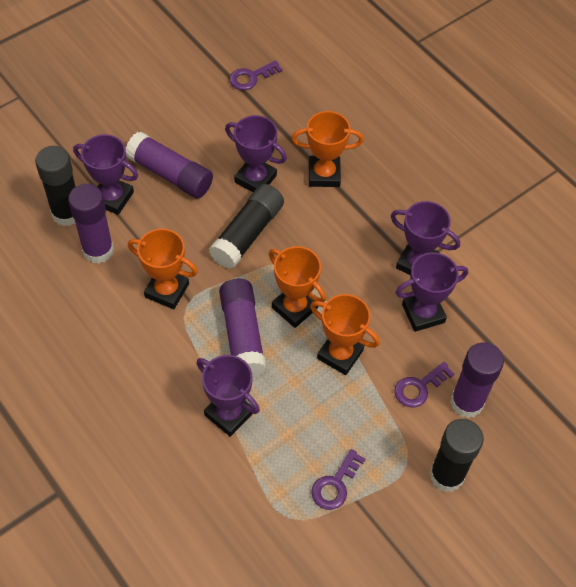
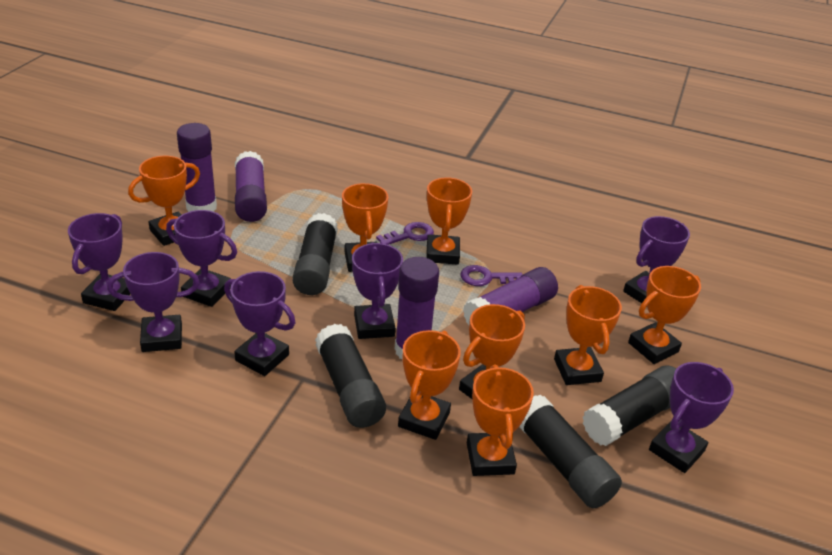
black glue stick: [35,146,76,226] [209,184,284,269] [430,419,484,492] = 3 -> [292,213,338,295] [315,324,386,428] [519,395,622,508] [583,365,676,446] = 4
orange trophy: [128,229,198,309] [269,246,326,328] [291,111,364,187] [310,294,380,375] = 4 -> [128,156,200,246] [342,183,388,272] [398,330,461,440] [426,178,472,265] [459,304,525,399] [467,365,534,476] [554,285,622,385] [628,266,701,364] = 8
purple key: [229,60,282,90] [311,449,365,510] [394,362,454,407] = 3 -> [376,222,434,245] [460,265,523,286] = 2
purple trophy: [73,134,138,215] [196,355,260,437] [225,115,287,192] [391,201,460,275] [395,252,468,332] = 5 -> [68,213,130,311] [107,252,200,352] [166,210,237,307] [224,271,295,376] [352,242,403,339] [623,216,690,307] [649,362,734,473] = 7

